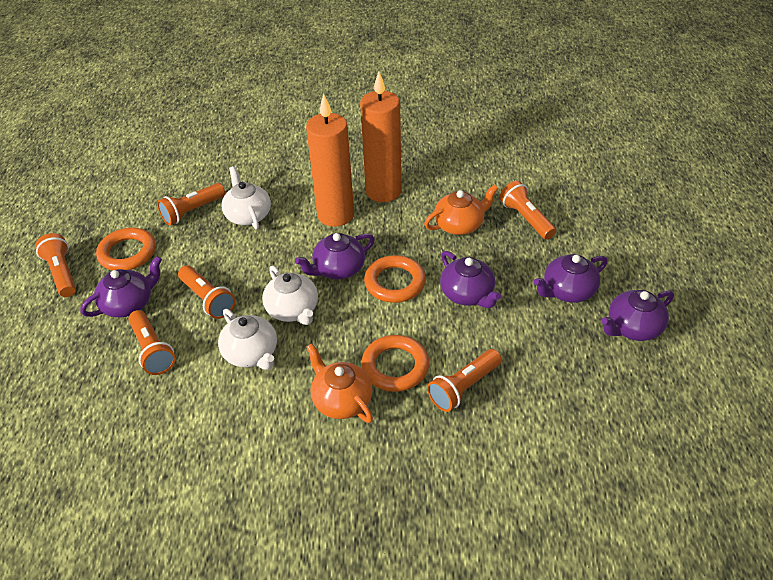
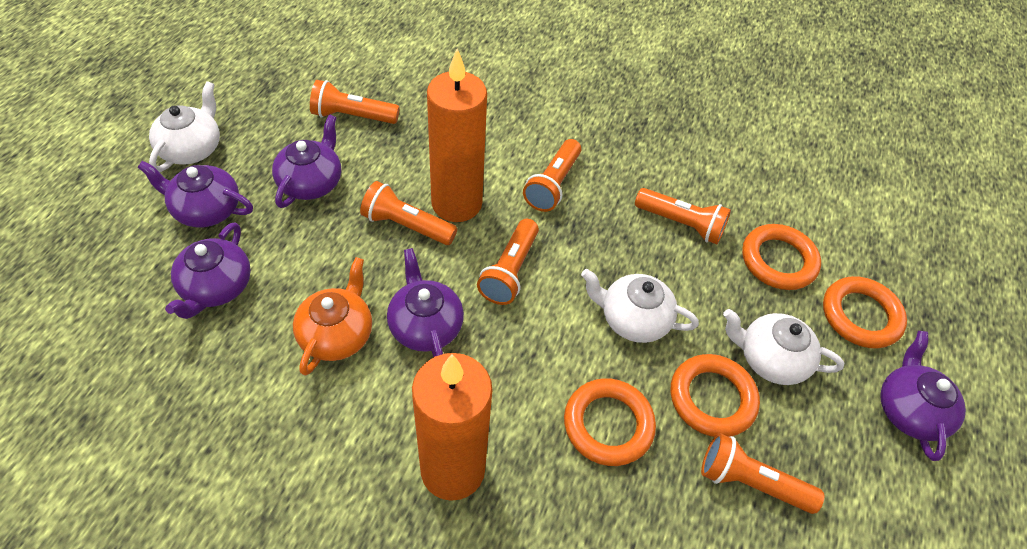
orange ring: [96,228,156,271] [361,335,429,392] [364,255,426,303] = 3 -> [564,378,656,466] [671,354,760,437] [742,224,821,290] [823,276,907,349] = 4
orange teapot: [307,343,373,423] [424,184,499,235] = 2 -> [293,257,372,376] = 1

